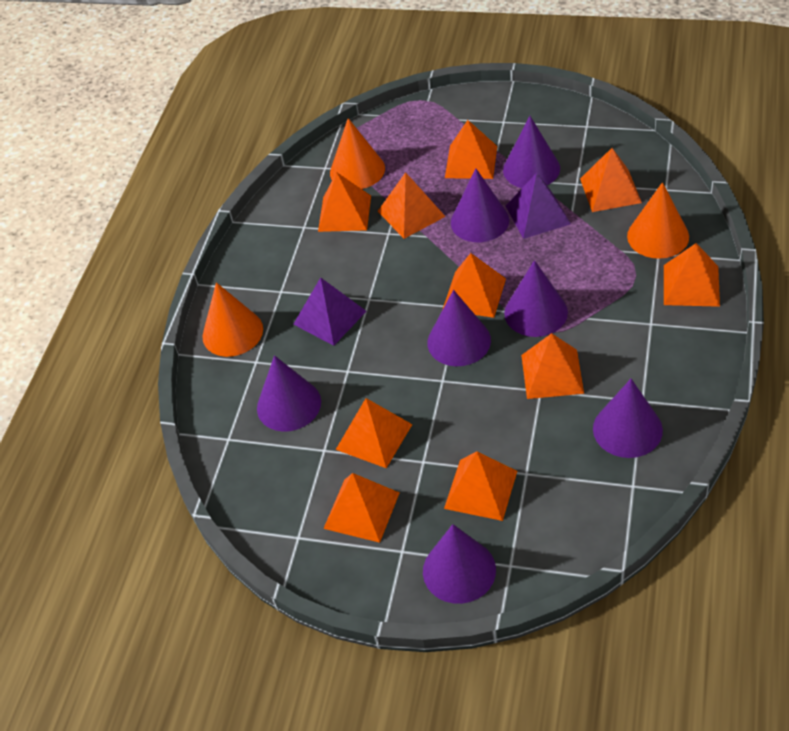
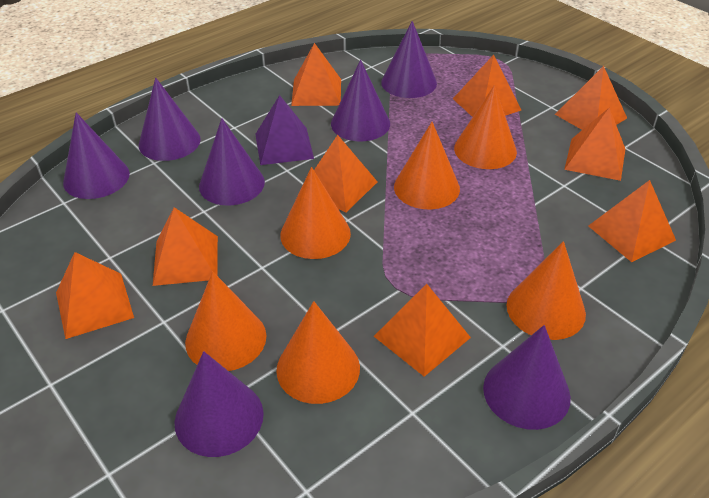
orange cone: [202,282,263,357] [330,118,385,189] [627,182,689,259] = 3 -> [185,271,266,371] [276,301,360,404] [280,167,351,259] [394,122,460,210] [454,85,517,169] [507,241,586,340] = 6
orange pyramid: [318,172,371,232] [323,473,400,543] [336,398,413,468] [378,172,446,239] [442,253,506,318] [444,451,517,521] [445,120,497,179] [521,333,584,399] [580,148,642,212] [664,243,720,307] = 10 -> [56,252,134,339] [153,207,218,286] [291,43,341,106] [314,135,378,212] [374,284,471,377] [453,55,522,117] [555,66,627,130] [564,107,625,181] [588,180,676,262] = 9
purple pyramid: [293,277,366,346] [505,173,571,239] = 2 -> [255,95,314,165] = 1

